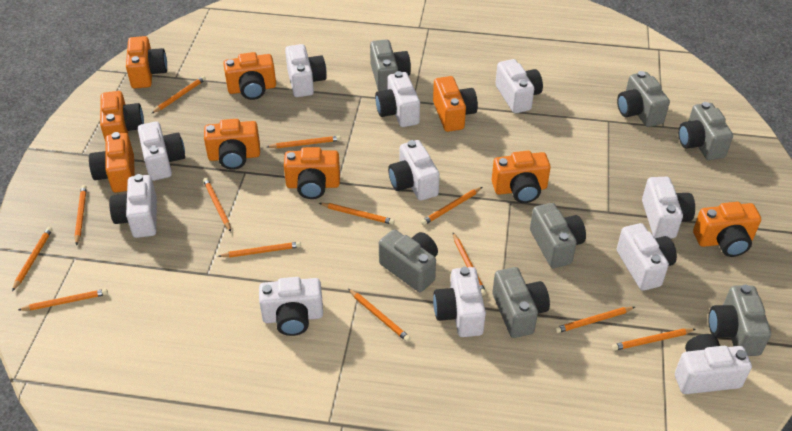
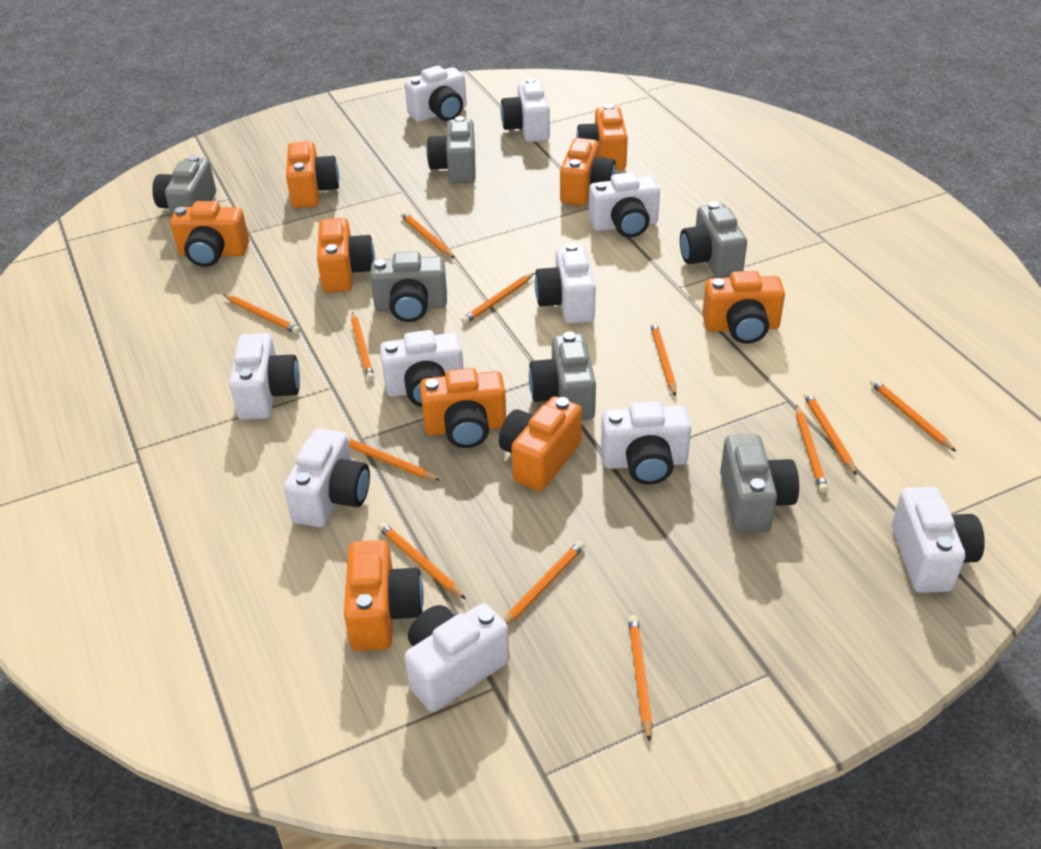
grey camera: [370,39,411,91] [379,229,438,292] [492,267,550,338] [530,203,586,268] [617,71,670,127] [678,102,733,160] [708,285,771,356] = 7 -> [152,155,216,218] [370,252,447,322] [426,116,476,184] [529,332,596,420] [680,201,747,278] [720,434,799,534] = 6
orange pencil: [12,227,53,291] [18,289,108,311] [75,185,87,246] [151,76,206,114] [203,178,231,232] [218,242,301,258] [267,136,341,148] [319,203,395,225] [348,289,411,342] [421,187,482,225] [453,233,486,296] [555,307,635,333] [612,328,696,351] = 13 -> [223,294,300,334] [348,438,441,481] [351,312,374,381] [378,522,466,599] [400,211,455,258] [461,273,534,324] [503,541,585,625] [628,615,652,742] [650,322,676,396] [796,405,828,493] [804,391,857,476] [870,379,956,452] = 12
white camera: [109,174,157,238] [138,122,185,181] [259,277,323,336] [285,44,327,97] [375,71,420,127] [388,140,440,201] [433,267,486,337] [495,59,543,113] [617,223,677,291] [642,177,695,238] [675,334,752,394] = 11 -> [229,333,300,420] [284,428,370,527] [380,330,464,407] [405,66,467,122] [405,603,510,712] [501,78,550,142] [535,243,596,324] [589,172,660,238] [601,402,691,485] [892,487,985,593] = 10

